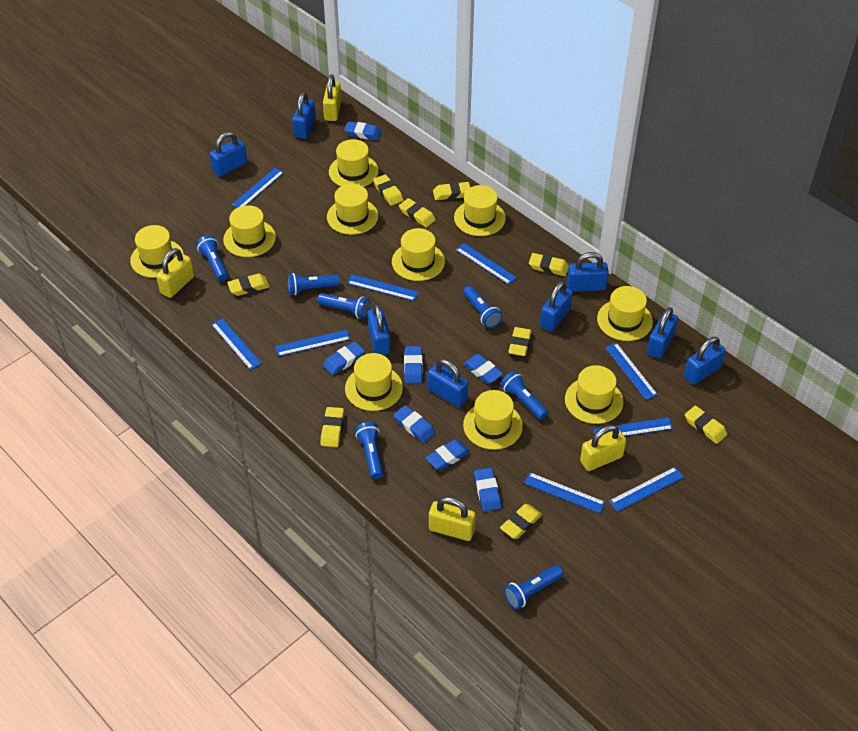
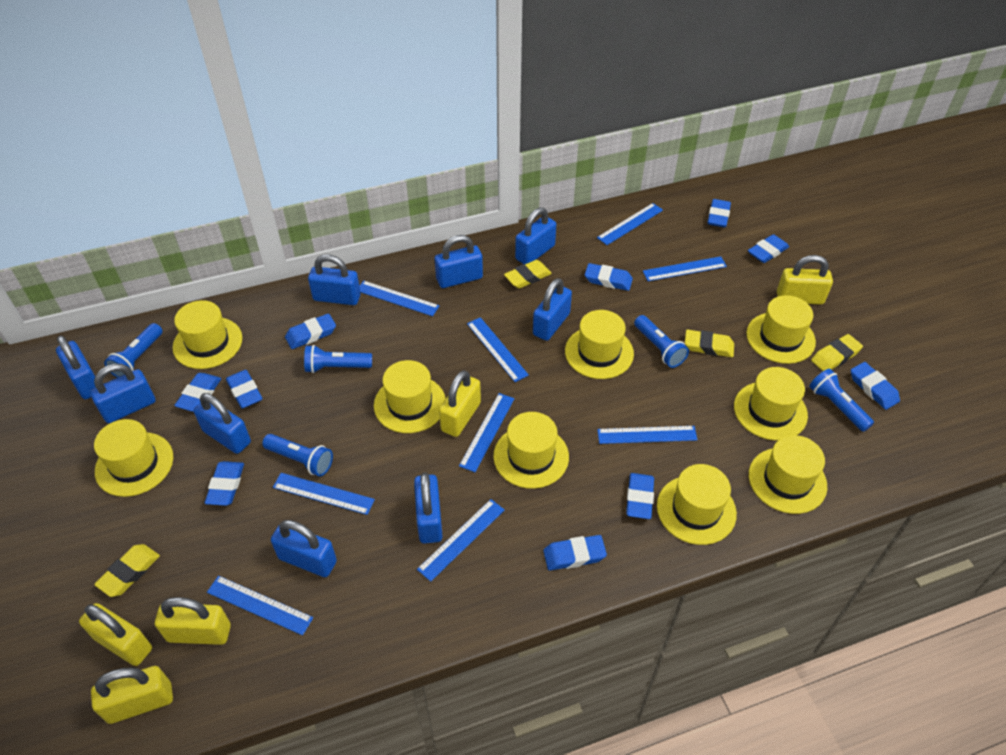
blue eraser: [323,342,365,375] [344,121,381,140] [394,405,436,443] [404,346,423,383] [426,439,470,470] [463,354,503,384] [474,468,501,511] = 7 -> [174,373,221,412] [205,461,244,506] [226,370,262,408] [285,314,336,349] [543,535,607,571] [585,263,633,291] [626,473,654,519] [707,199,731,227] [748,234,789,263] [851,362,900,410] = 10
blue flashlight: [196,235,228,281] [287,273,340,295] [317,293,370,319] [355,422,383,479] [463,286,502,328] [500,371,548,420] [504,565,563,609] = 7 -> [104,323,163,378] [262,434,333,476] [304,345,372,373] [634,315,689,368] [809,369,874,432] = 5
blue padlock: [210,132,247,177] [292,92,316,139] [367,304,391,355] [428,359,468,407] [540,281,573,332] [567,252,609,292] [647,307,678,359] [684,337,726,385] = 8 -> [56,335,95,399] [90,364,156,423] [194,393,251,454] [271,520,337,577] [308,254,361,305] [414,472,443,544] [435,235,483,288] [515,207,556,264] [533,278,572,341] = 9
yellow eraser: [227,274,270,296] [321,407,344,447] [373,174,403,206] [399,198,436,227] [433,182,470,200] [500,504,542,539] [508,327,532,356] [529,253,569,276] [685,405,727,444] = 9 -> [94,544,160,597] [504,260,552,289] [685,330,734,357] [811,334,863,371] = 4
yellow hat: [130,225,184,278] [223,205,276,257] [327,184,378,235] [329,139,379,187] [345,353,403,411] [392,228,445,281] [454,185,506,236] [463,390,523,450] [565,365,623,424] [597,286,653,341] = 10 -> [94,419,173,497] [172,300,242,369] [374,360,446,433] [493,412,569,489] [565,310,634,379] [657,464,737,545] [734,367,808,440] [746,295,816,364] [749,435,827,514] = 9
yellow padlock: [156,248,194,298] [323,75,341,121] [429,497,476,541] [580,425,626,471] = 4 -> [79,603,152,666] [91,666,173,724] [155,597,231,645] [439,370,481,437] [777,255,833,305] = 5

